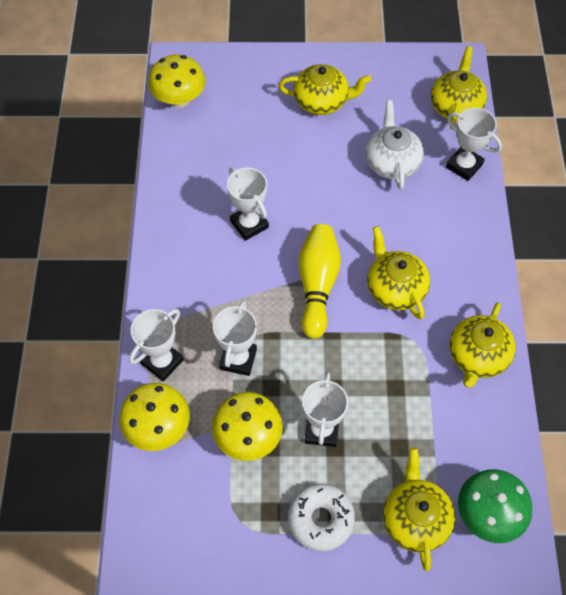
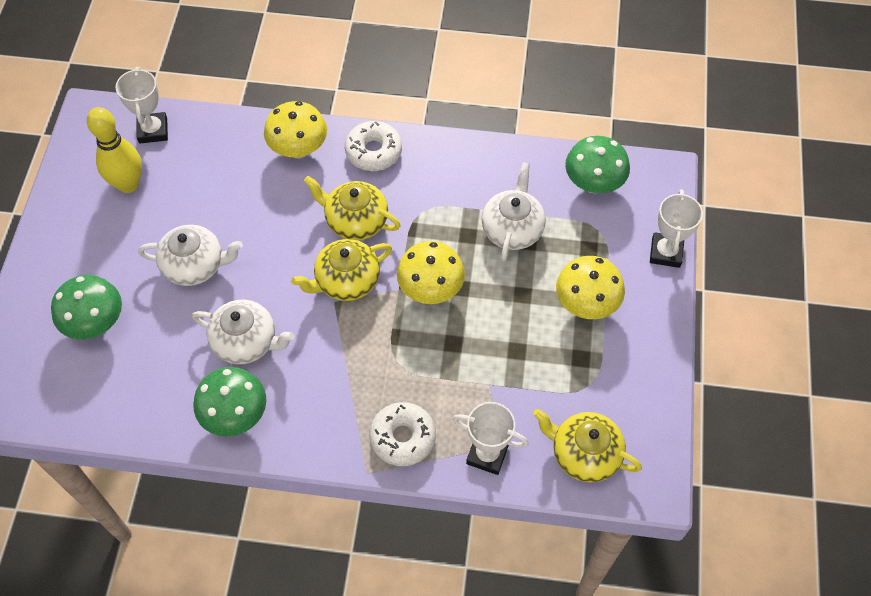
green mushroom: [458,469,532,543] = 1 -> [51,275,122,340] [194,367,266,437] [565,136,630,193] = 3
white donut: [288,484,355,551] = 1 -> [345,121,402,171] [369,402,436,466] = 2
white teapot: [366,100,424,189] = 1 -> [138,225,243,286] [192,300,295,364] [481,162,546,261] = 3
white trophy: [129,309,184,381] [213,300,257,376] [227,168,269,241] [302,372,348,447] [446,108,502,181] = 5 -> [115,67,168,144] [453,402,528,475] [650,189,703,268] = 3
yellow teapot: [279,64,372,115] [367,226,430,319] [383,448,455,571] [431,46,487,129] [450,302,516,388] = 5 -> [291,239,392,301] [304,176,401,240] [533,409,642,483] = 3

